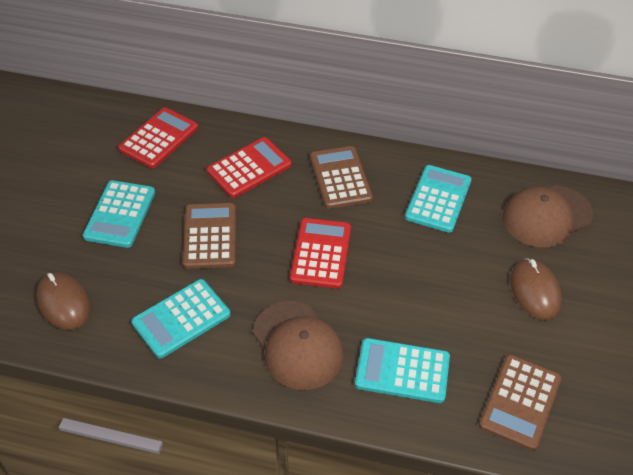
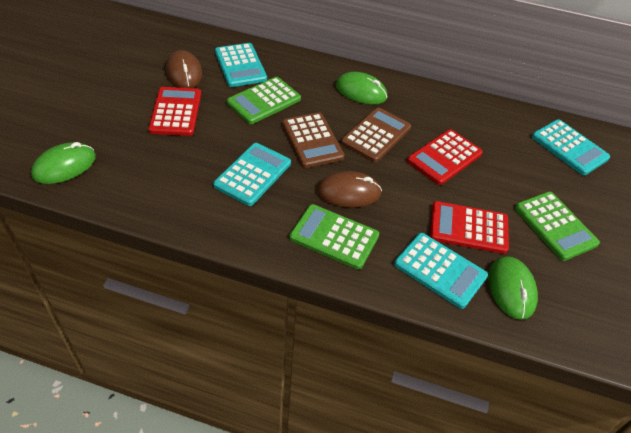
brown calculator: [183,203,236,269] [310,146,373,209] [479,355,562,451] = 3 -> [282,112,345,168] [341,107,411,162] = 2
brown cap: [253,301,344,390] [503,185,593,248] = 2 -> none = 0
green calculator: none = 0 -> [227,77,301,124] [290,204,379,270] [515,192,600,261] = 3
green mouse: none = 0 -> [31,142,96,184] [336,72,387,105] [488,256,538,320] = 3

